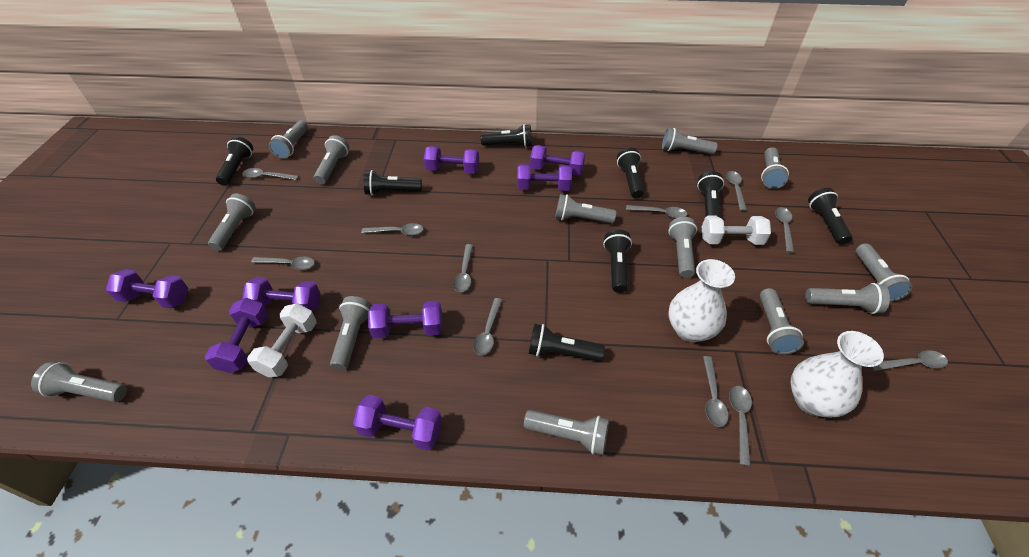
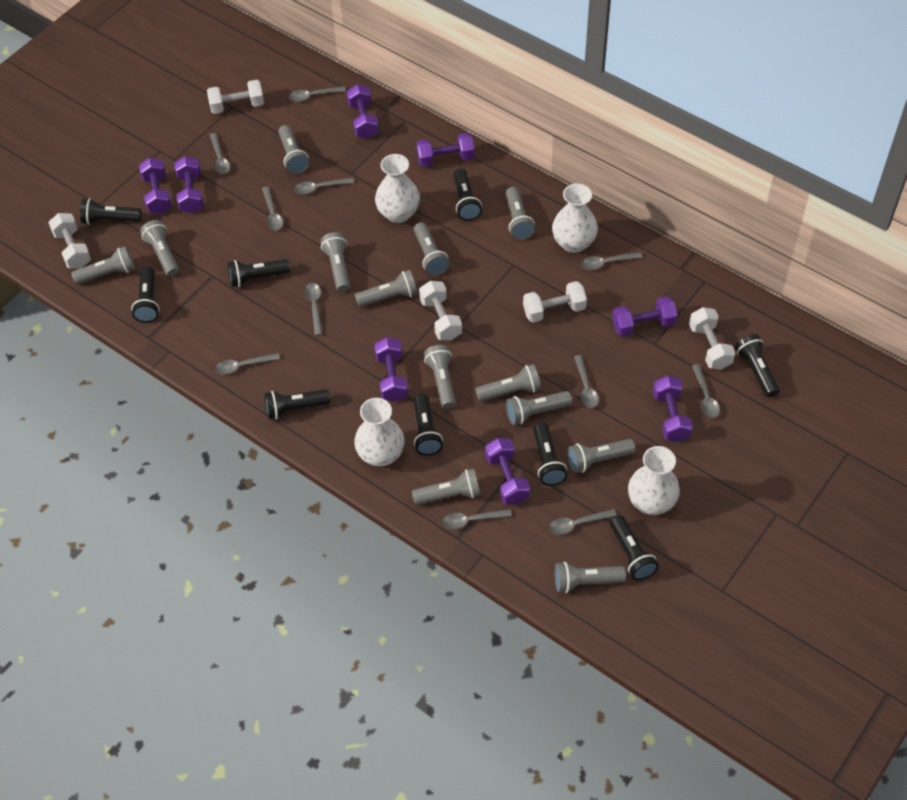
black flashlight: [216,137,253,186] [364,170,422,196] [481,124,532,148] [529,324,605,362] [603,230,632,293] [617,148,644,198] [697,171,724,218] [808,188,852,245] = 8 -> [80,198,142,225] [131,267,160,323] [228,259,290,287] [264,389,330,419] [413,394,443,456] [453,169,482,221] [533,423,567,486] [610,515,659,580] [735,334,779,397] = 9
white dumbbell: [247,303,317,377] [702,216,771,245] = 2 -> [48,213,91,268] [207,80,264,114] [419,281,462,341] [523,281,587,323] [689,307,735,370] = 5
white vase: [669,259,735,342] [791,331,884,417] = 2 -> [354,398,405,466] [375,154,420,223] [552,183,598,253] [628,446,680,515] = 4

